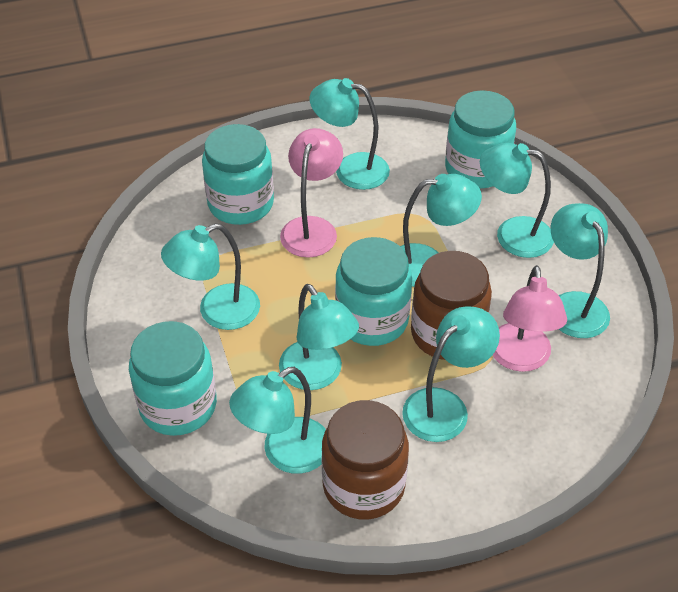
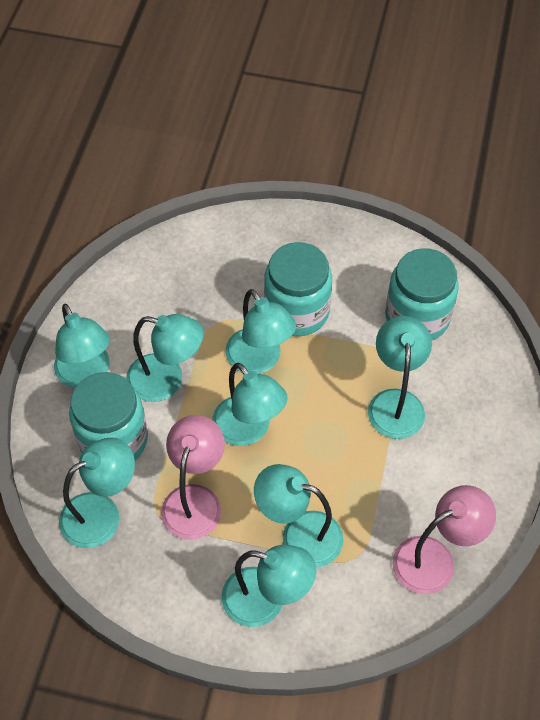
brown jar: [322,400,409,520] [411,251,492,360] = 2 -> none = 0
turquoise jar: [129,321,217,436] [202,124,274,225] [335,237,412,346] [445,90,516,189] = 4 -> [69,372,148,460] [264,242,332,336] [385,248,459,340] = 3

